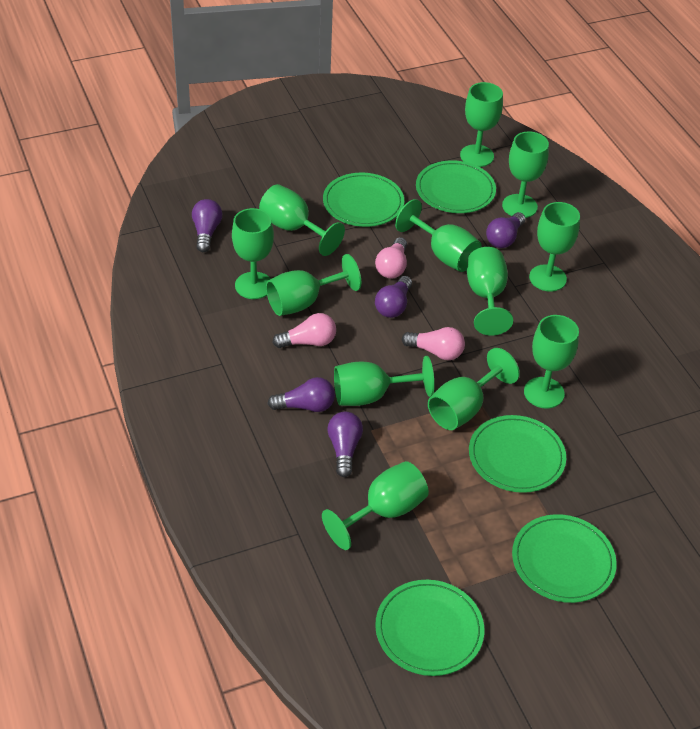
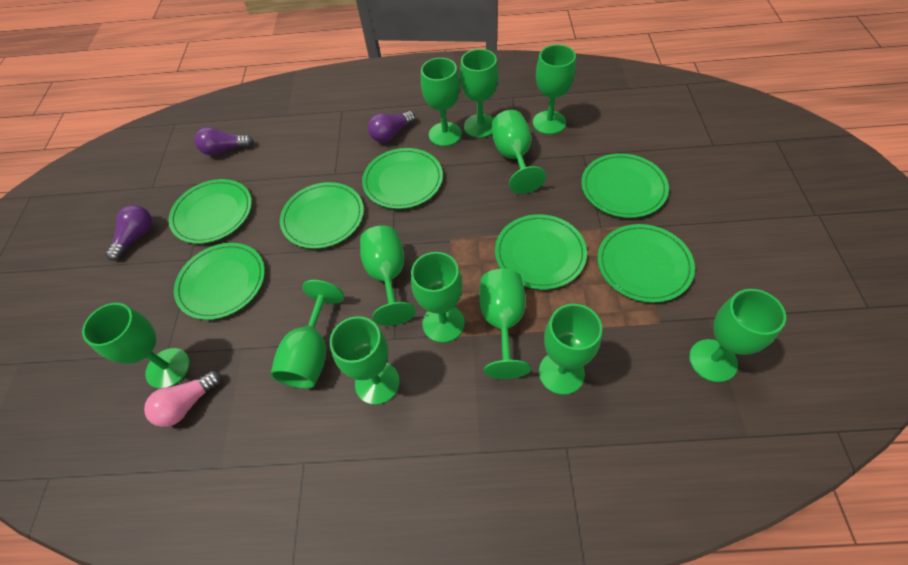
green plate: [323,173,404,227] [375,580,484,676] [416,161,496,213] [469,415,566,493] [512,514,617,603] = 5 -> [169,179,252,244] [174,243,265,320] [280,182,364,249] [362,148,443,209] [495,214,587,290] [581,153,669,218] [597,224,695,303] = 7
pink light bulb: [272,313,336,348] [375,237,407,279] [402,327,465,360] = 3 -> [144,370,221,427] = 1
purple light bulb: [192,199,222,252] [267,377,335,412] [327,412,363,477] [375,276,412,318] [486,212,525,248] = 5 -> [105,205,152,261] [194,127,253,156] [368,111,415,142] = 3

